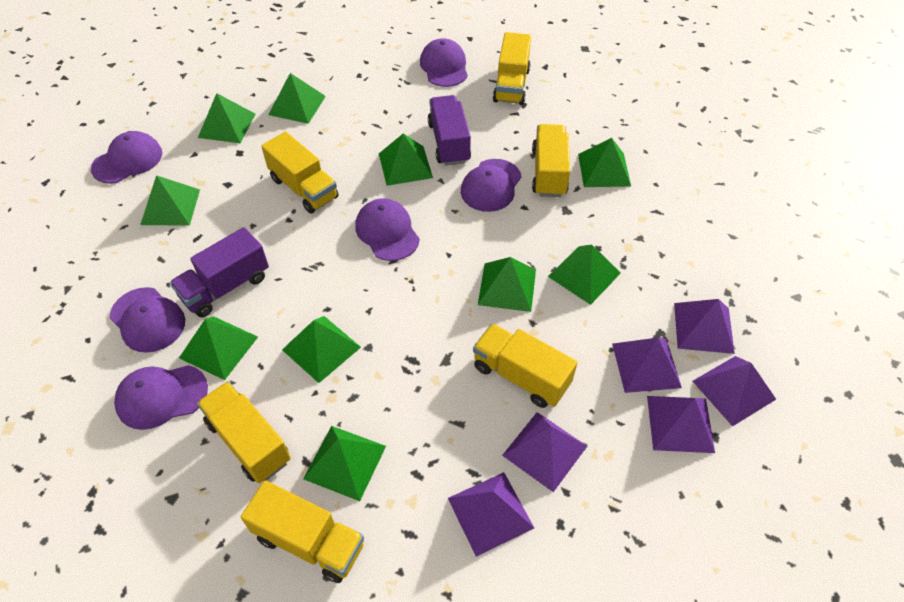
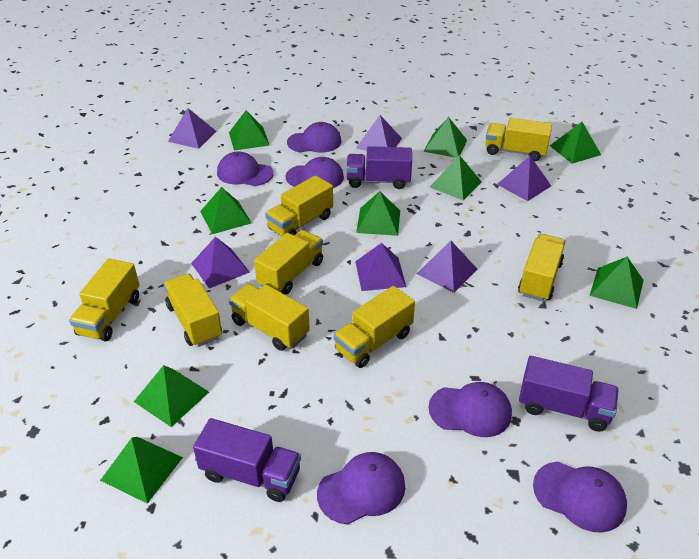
green pyramid: [140,175,200,226] [179,316,258,380] [198,93,255,143] [268,73,326,124] [282,316,361,383] [303,426,386,501] [379,133,433,186] [478,257,536,312] [548,244,621,305] [578,138,631,187] = 10 -> [100,437,183,504] [134,365,209,427] [200,187,252,234] [229,111,269,151] [356,191,400,236] [423,117,467,158] [430,155,482,200] [550,122,601,164] [589,256,644,309] = 9
purple truck: [170,227,269,317] [428,95,471,166] = 2 -> [193,418,301,502] [346,146,412,189] [519,356,619,432] = 3
yellow truck: [197,381,291,483] [241,481,364,583] [261,132,339,213] [473,324,578,408] [493,32,531,105] [532,124,570,197] = 6 -> [69,259,140,342] [163,274,222,347] [229,284,310,351] [254,230,323,295] [265,175,333,236] [333,286,415,368] [485,118,552,161] [518,234,565,301] = 8

